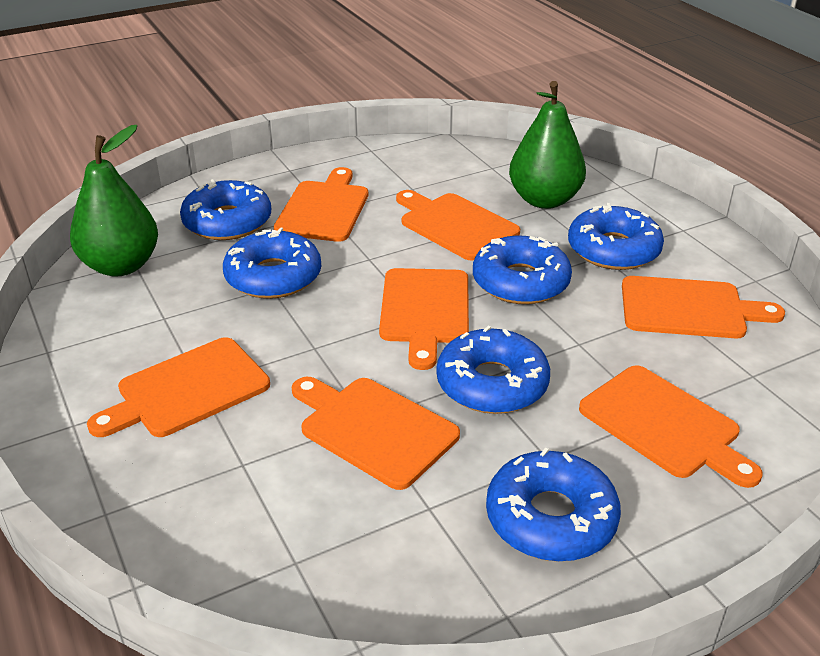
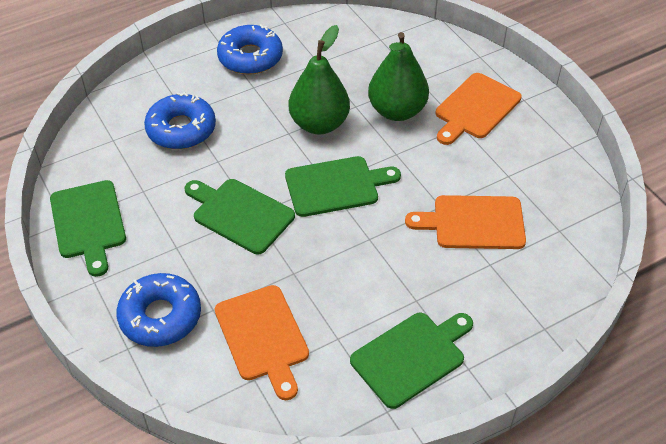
blue donut: [180,179,271,240] [223,227,321,299] [436,325,550,414] [473,236,572,304] [486,448,621,562] [568,203,664,270] = 6 -> [116,273,201,347] [144,92,216,149] [217,24,283,75] = 3
green cutting board: none = 0 -> [50,180,126,277] [184,179,295,254] [285,156,401,217] [350,313,473,409] = 4
orange cutting board: [87,337,270,437] [274,167,368,242] [292,377,460,490] [379,268,469,370] [396,190,520,261] [579,365,763,488] [622,276,785,338] = 7 -> [215,285,309,400] [405,195,526,249] [436,73,522,145] = 3

